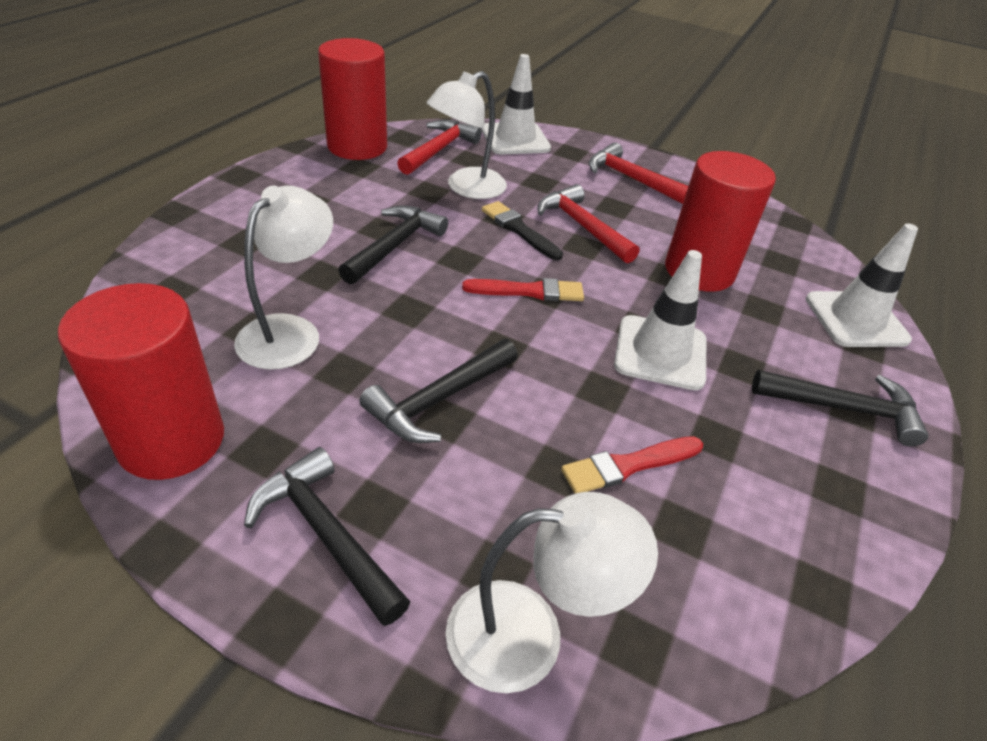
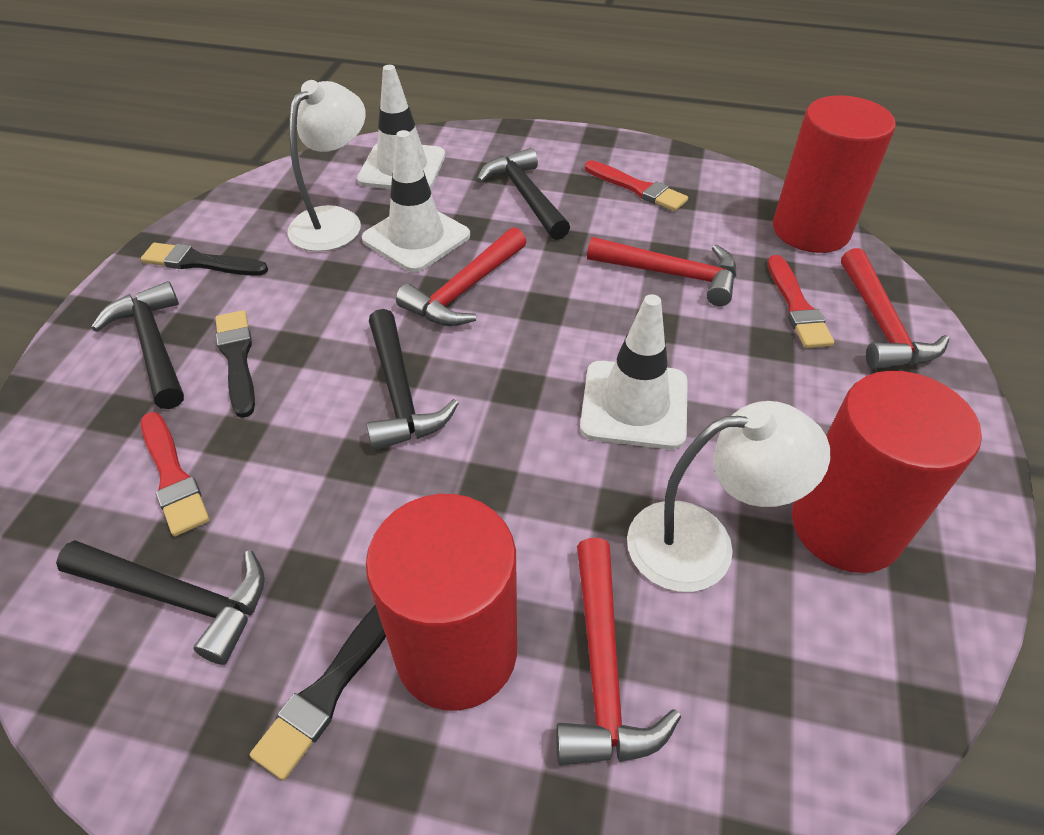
black brush: [482,201,563,260] = 1 -> [141,243,268,276] [216,310,255,418] [250,605,386,780] = 3
red brush: [462,278,584,301] [561,436,703,493] = 2 -> [141,412,210,536] [585,160,688,211] [768,255,834,348] = 3
red hammer: [397,120,482,175] [537,184,639,263] [589,142,688,204] = 3 -> [396,227,526,326] [556,538,681,765] [587,237,736,306] [841,248,949,369] = 4
white lamp: [234,186,333,370] [427,71,507,199] [445,492,658,693] = 3 -> [287,80,366,252] [627,401,830,592] = 2

